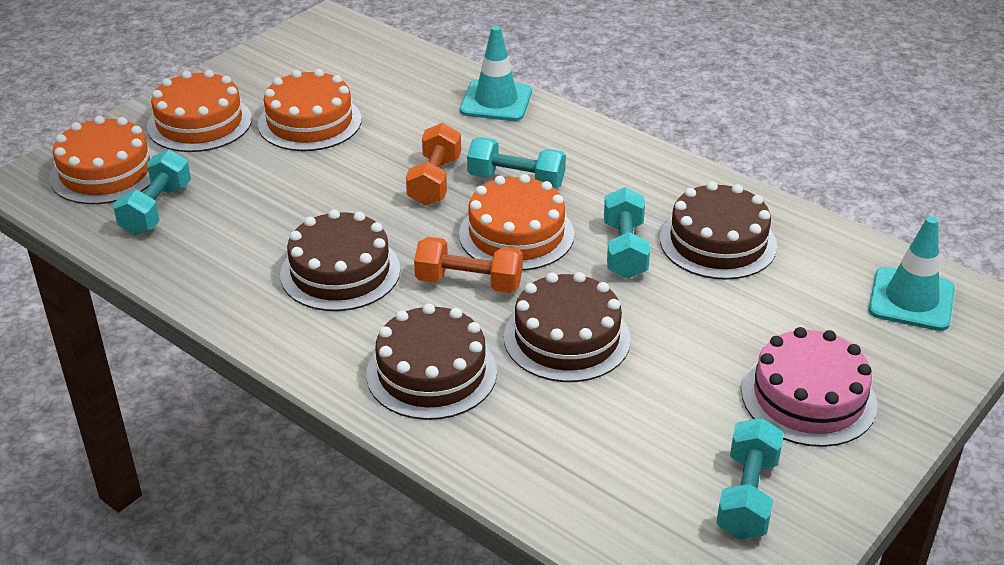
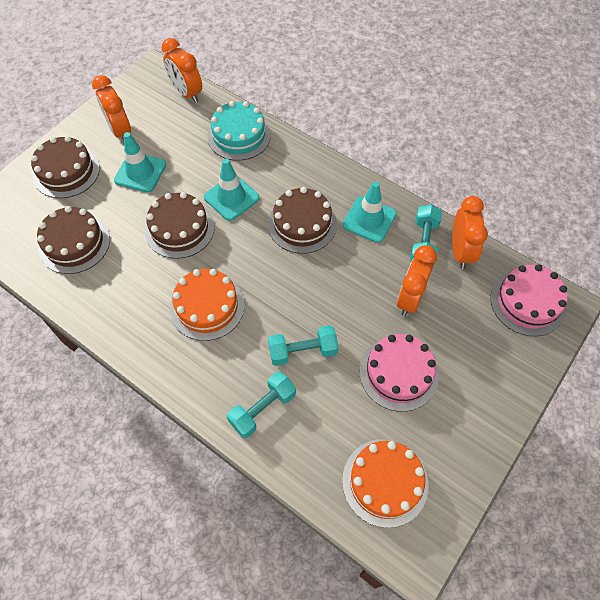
orange cake: [49,116,157,204] [147,70,252,152] [258,69,362,151] [459,174,574,271] = 4 -> [170,269,245,341] [342,439,428,528] = 2
orange clock: none = 0 -> [92,75,131,140] [162,38,202,103] [397,245,437,316] [452,196,488,269] = 4
orange dumbbell: [406,123,461,206] [414,237,523,293] = 2 -> none = 0
pink cake: [741,327,877,447] = 1 -> [359,334,439,412] [490,264,568,336] = 2
turquoise cake: none = 0 -> [207,101,271,161] = 1
turquoise dumbbell: [113,150,191,235] [467,137,566,189] [604,187,650,279] [716,418,784,540] = 4 -> [227,371,296,438] [268,325,338,366] [410,204,442,264] = 3
turquoise traffic cone: [460,26,532,121] [868,216,955,331] = 2 -> [114,132,166,192] [204,159,260,221] [342,181,397,243] = 3

